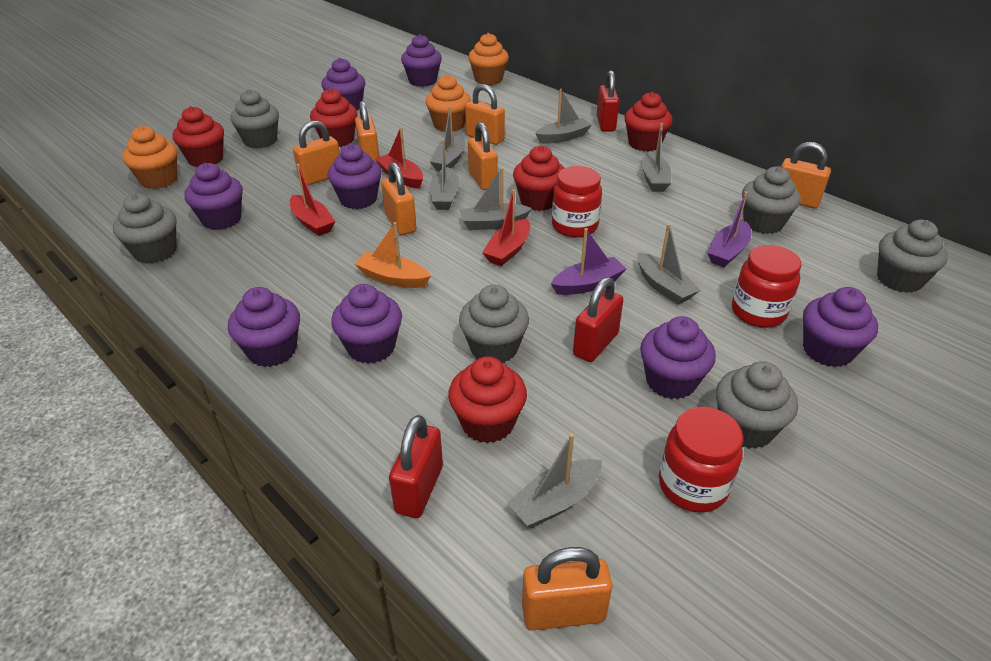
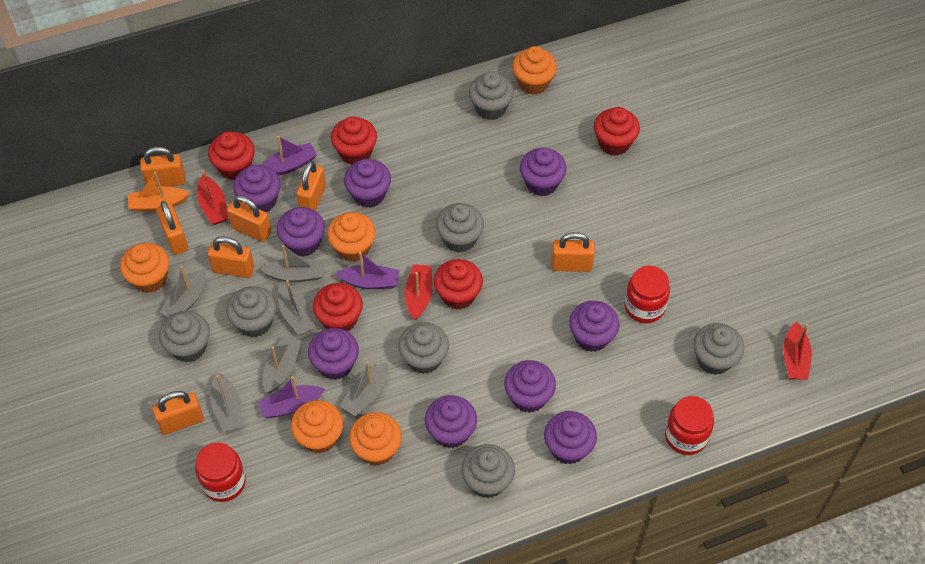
grey boat: [430,106,465,171] [430,139,459,210] [460,168,532,230] [507,433,602,528] [535,89,592,144] [637,224,700,304] [641,123,671,192] = 7 -> [160,266,206,317] [210,372,242,432] [261,245,324,282] [263,335,301,393] [278,280,316,335] [340,361,388,416] = 6
grey cupcake: [113,193,177,264] [230,89,279,149] [459,285,529,363] [716,361,798,449] [742,166,800,234] [877,220,948,293] = 6 -> [159,311,210,362] [226,286,277,337] [398,322,449,374] [436,203,484,253] [461,444,515,498] [469,71,514,120] [693,323,744,375] = 7
orange cupcake: [122,126,177,189] [426,75,471,132] [468,33,509,85] = 3 -> [120,243,169,293] [291,400,343,454] [327,212,375,262] [349,412,402,466] [512,46,557,95] = 5
purple boat: [551,228,626,295] [707,191,751,267] = 2 -> [258,376,325,418] [262,136,317,175] [336,252,399,289] = 3
purple cupcake: [184,163,243,230] [228,287,300,367] [321,58,365,110] [327,144,382,209] [331,284,402,364] [401,34,442,87] [640,316,716,399] [803,287,878,367] = 8 -> [233,165,281,213] [277,207,325,257] [308,328,359,380] [344,159,391,208] [425,395,477,448] [504,360,556,413] [520,147,567,196] [544,411,597,464] [569,301,620,352] = 9
red padlock: [389,415,443,518] [573,277,624,362] [597,70,619,131] = 3 -> none = 0

